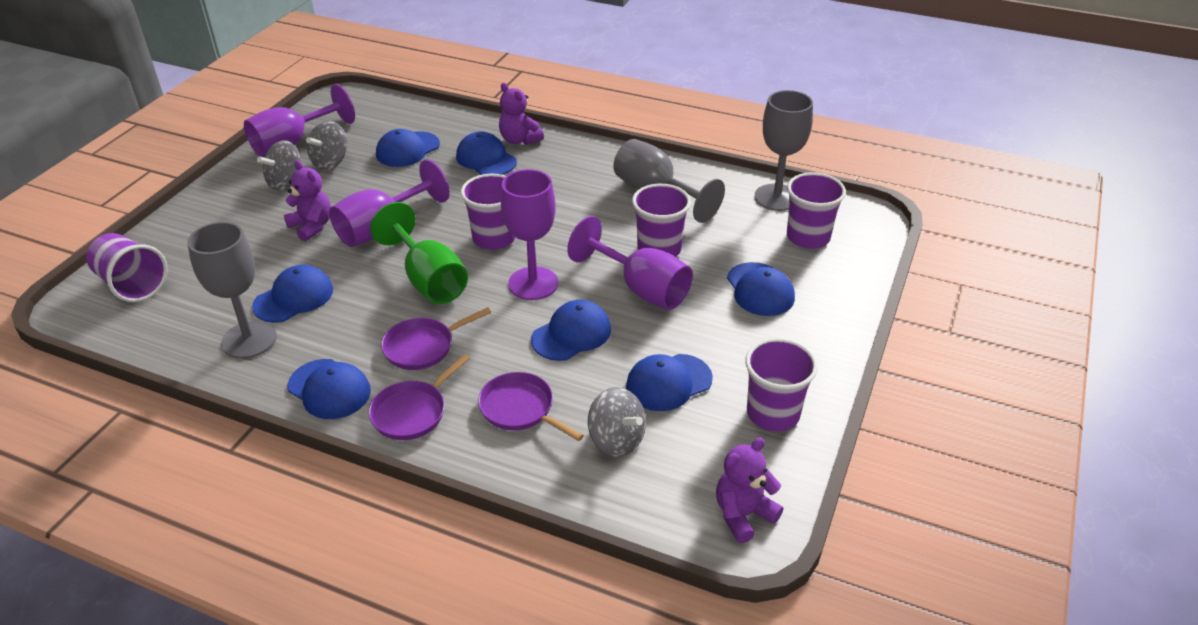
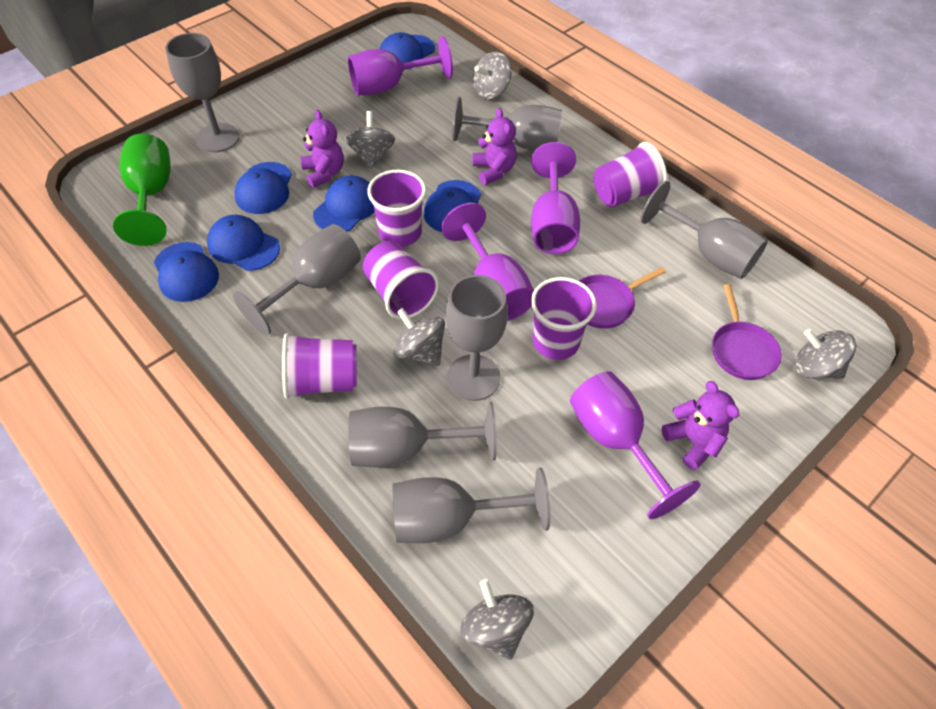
blue cap: [252,265,333,323] [287,359,371,419] [376,129,440,167] [456,131,517,175] [531,300,611,361] [626,354,713,411] [727,262,795,316] = 7 -> [154,242,219,302] [207,215,280,271] [234,162,292,214] [313,175,375,232] [380,32,435,70] [424,180,481,232] = 6
grey goblet: [187,222,277,359] [613,139,725,223] [755,90,813,211] = 3 -> [165,33,239,152] [233,224,361,335] [348,402,497,468] [392,468,551,543] [446,275,508,401] [452,96,562,151] [640,181,768,279] = 7
grey spinning top: [257,140,304,190] [306,121,347,170] [588,387,646,457] = 3 -> [345,111,395,169] [393,308,445,366] [460,579,534,660] [473,52,512,99] [795,329,856,379] = 5
purple pan: [369,354,470,440] [381,307,491,370] [478,372,584,441] = 3 -> [579,267,666,329] [712,284,782,380] = 2

